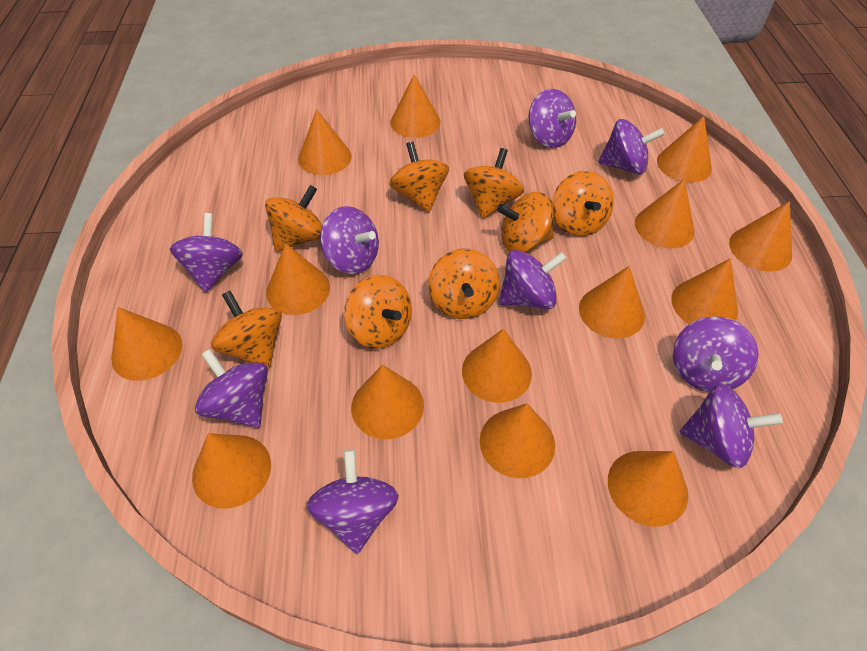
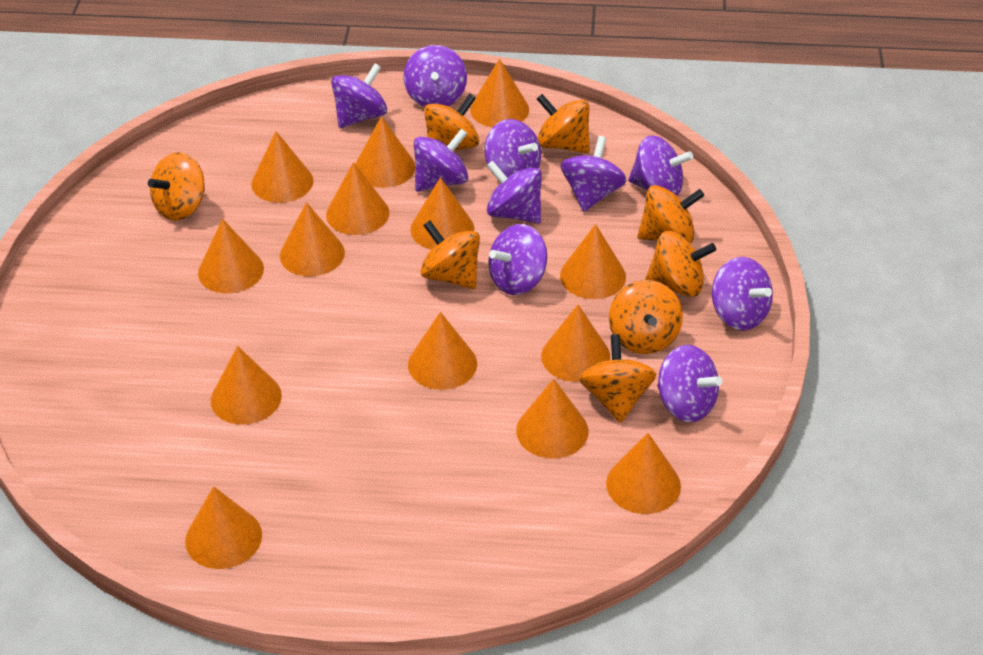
purple spinning top: [170,213,243,293] [195,349,268,428] [307,449,399,554] [320,206,379,274] [499,250,567,309] [529,89,576,148] [598,119,665,175] [673,316,759,392] [679,384,783,469] = 9 -> [331,63,387,128] [403,45,467,107] [414,129,468,192] [485,119,541,178] [486,160,542,224] [488,224,547,295] [561,136,627,212] [628,135,693,196] [657,345,722,422] [712,257,773,330] = 10

